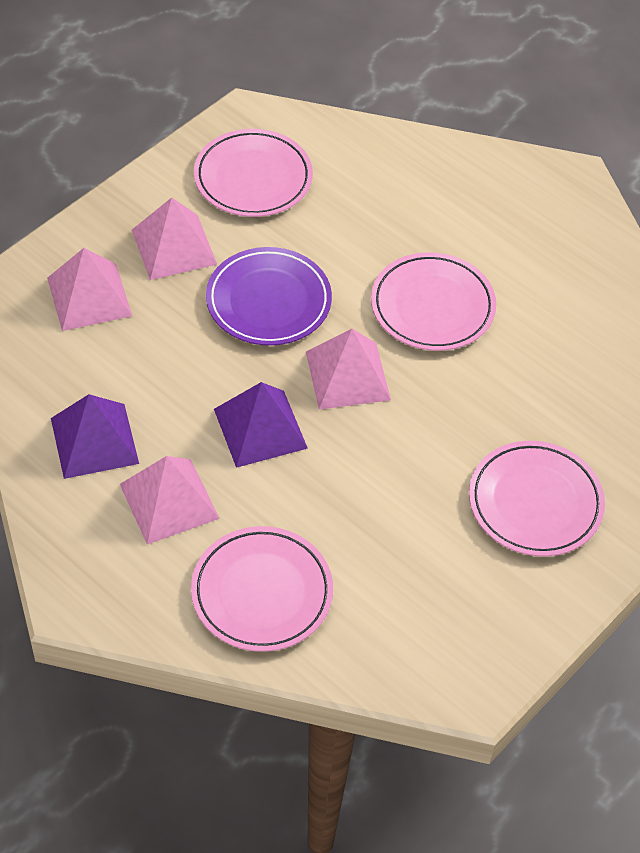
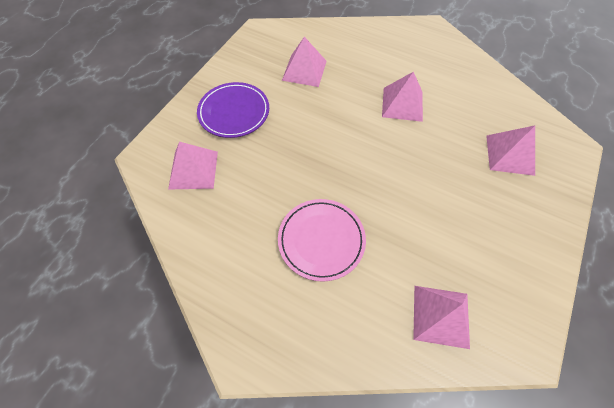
pink plate: [191,526,333,652] [194,129,313,217] [371,252,496,351] [469,441,605,557] = 4 -> [278,199,366,282] = 1
pink pyramid: [47,248,132,331] [120,456,220,544] [132,197,217,280] [306,329,391,410] = 4 -> [168,142,218,190] [282,37,327,87] [382,72,423,122] [413,286,470,349] [486,125,535,176] = 5
purple pyramid: [51,394,139,479] [214,382,308,468] = 2 -> none = 0

